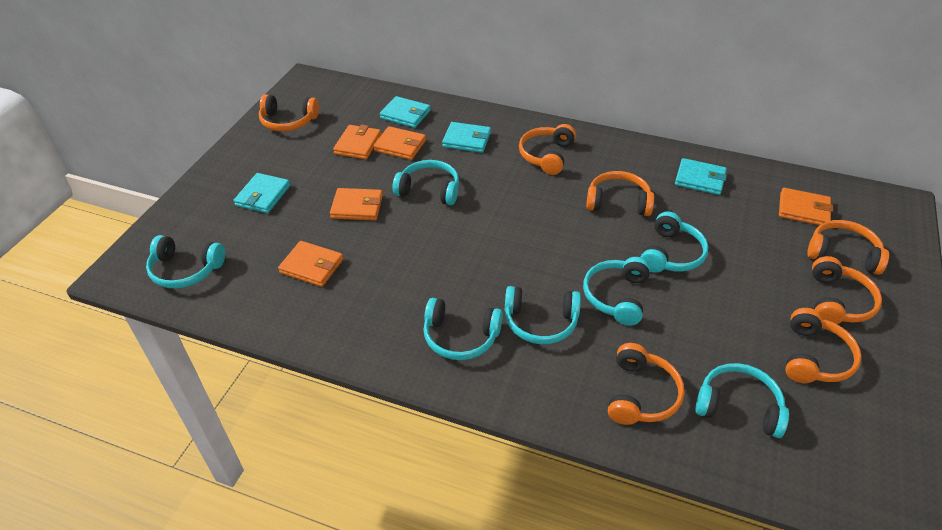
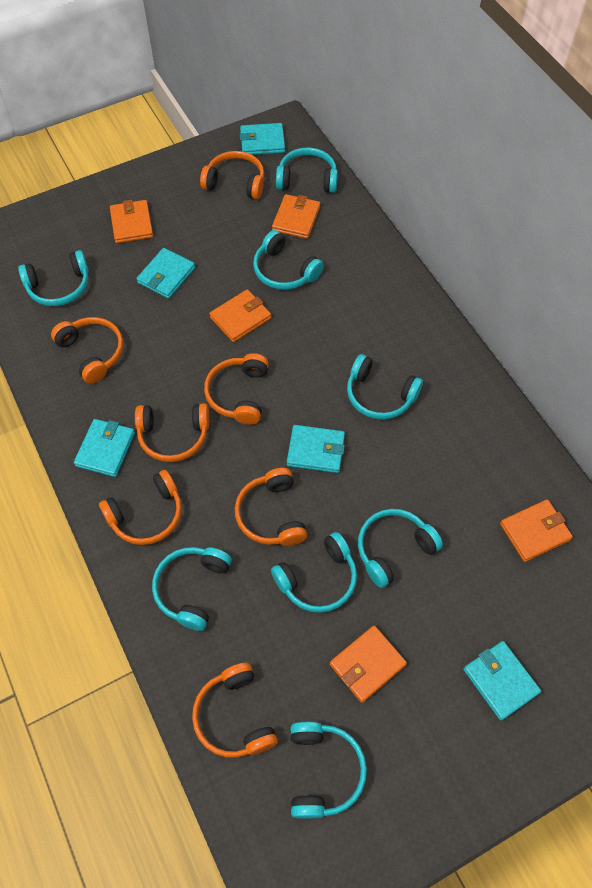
turquoise headphones: [146,235,225,289] [392,160,459,205] [423,298,503,360] [505,286,581,344] [583,257,651,326] [641,212,708,273] [695,363,789,438] = 7 -> [18,250,89,306] [152,547,232,631] [253,230,324,290] [271,532,357,613] [276,147,338,193] [290,722,367,819] [347,354,423,420] [358,509,443,588] = 8
turquoise wallet: [234,173,290,213] [380,96,431,128] [442,122,491,153] [675,158,727,195] = 4 -> [74,419,135,477] [136,248,195,299] [240,123,285,155] [287,425,345,473] [463,641,541,721] = 5

